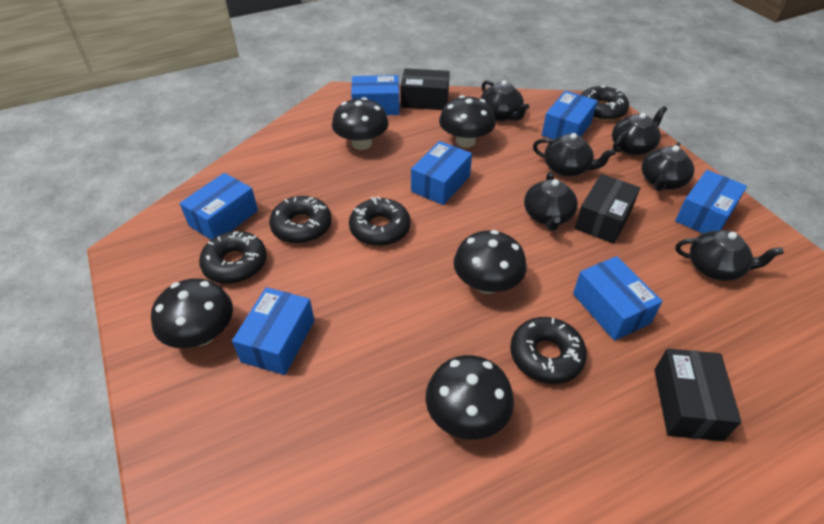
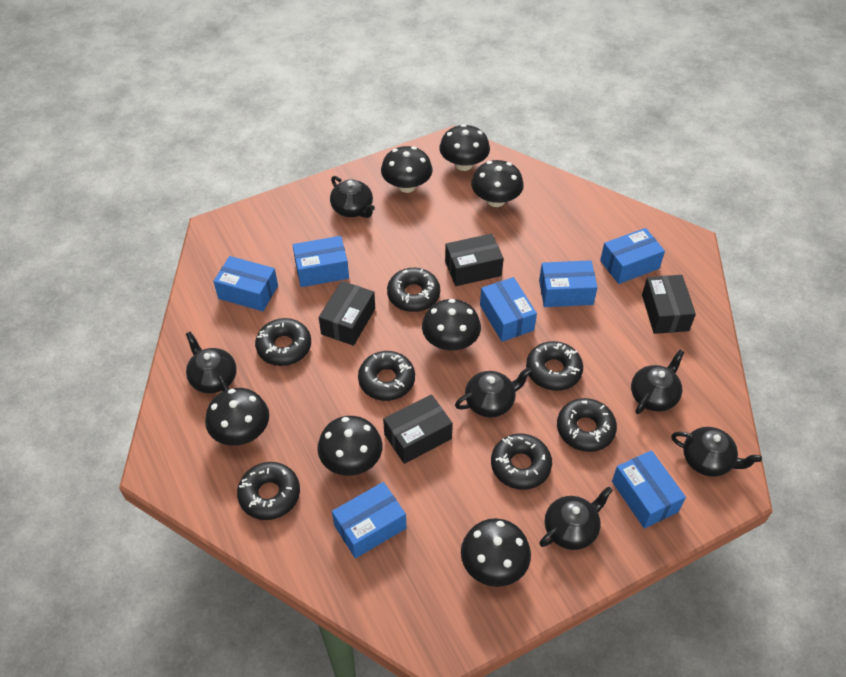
black box: [401,68,450,110] [575,174,640,244] [654,349,741,441] = 3 -> [319,281,375,346] [383,394,453,464] [445,234,504,286] [642,275,696,334] = 4
black donut: [199,231,267,284] [269,196,331,244] [349,197,410,246] [510,317,587,384] [581,86,629,121] = 5 -> [237,462,300,520] [255,318,311,366] [358,351,415,401] [387,268,440,312] [491,433,552,490] [526,341,583,391] [557,398,617,452] = 7
black mushroom: [151,279,233,348] [332,97,389,150] [426,355,514,440] [439,95,496,148] [454,230,527,294] = 5 -> [205,388,269,446] [317,416,382,476] [381,146,432,193] [422,299,481,351] [439,124,490,171] [461,518,531,587] [471,160,524,207] = 7

